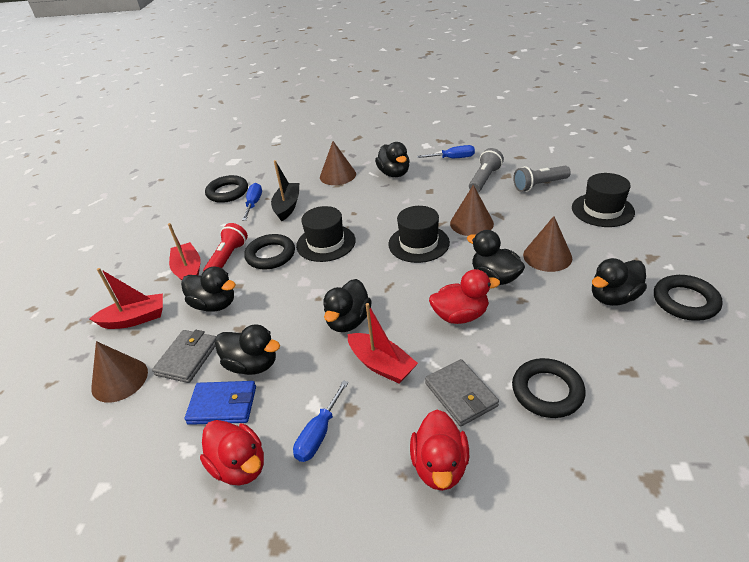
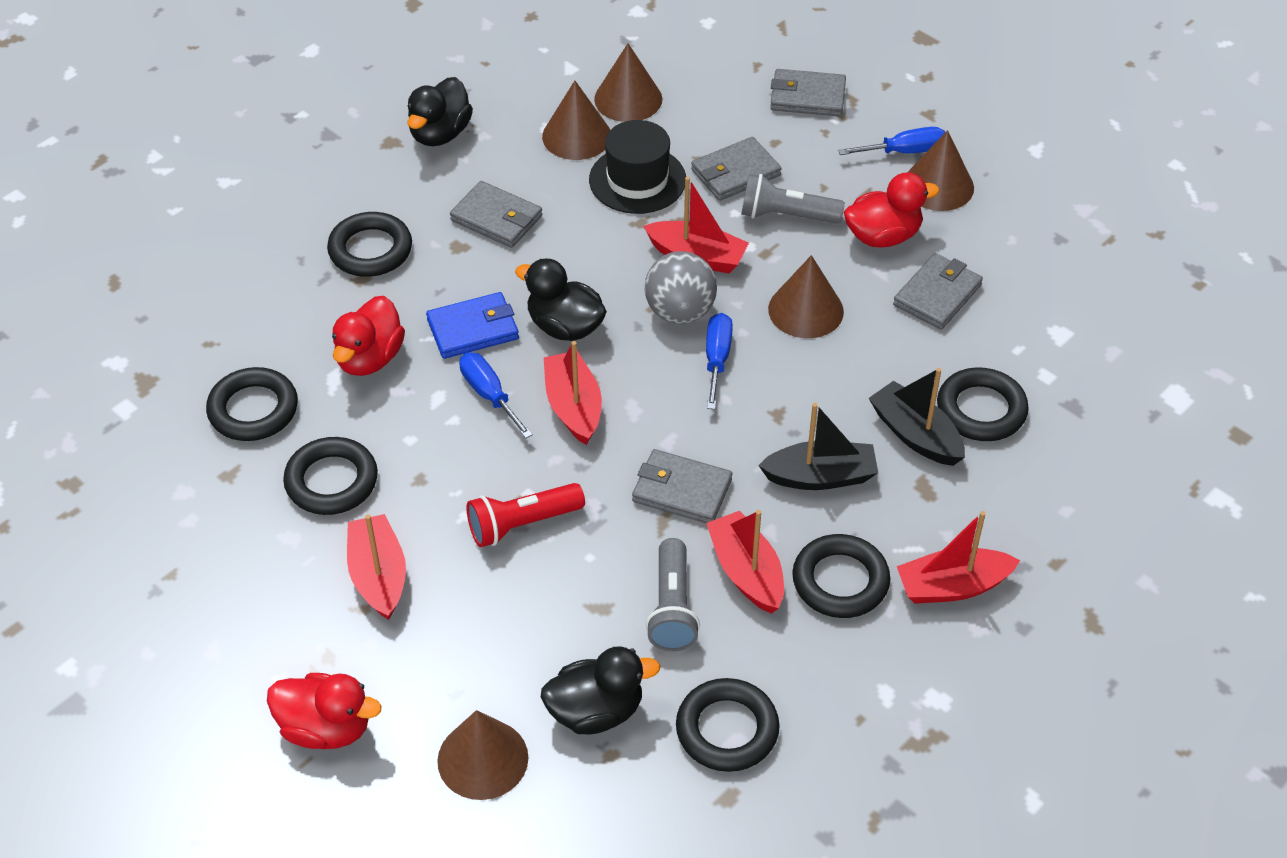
black boat: [271,160,299,221] = 1 -> [758,403,878,490] [869,368,965,466] = 2
black duck: [181,266,236,312] [215,325,280,375] [323,279,372,332] [375,142,410,177] [467,230,525,285] [592,258,647,306] = 6 -> [407,77,473,146] [515,258,607,341] [541,646,660,734] = 3
black hat: [296,206,356,262] [388,206,450,263] [572,173,635,227] = 3 -> [589,120,686,214] = 1
black ring: [205,175,248,203] [244,234,295,270] [512,358,586,418] [654,275,723,321] = 4 -> [206,367,298,441] [283,437,378,515] [327,212,412,277] [676,678,780,772] [792,534,890,618] [937,367,1029,441] = 6
brown cone: [91,341,148,403] [320,141,356,185] [450,185,494,236] [523,216,572,272] = 4 -> [437,710,528,800] [542,81,610,160] [594,43,662,122] [768,255,844,338] [908,130,974,211] = 5
grey ball: none = 0 -> [644,251,717,324] = 1
grey wallet: [152,330,216,383] [425,359,499,427] = 2 -> [450,181,542,248] [632,449,732,523] [691,137,781,201] [770,69,846,116] [893,253,983,330] = 5
red boat: [89,268,163,329] [168,223,201,280] [348,303,418,384] = 3 -> [347,514,406,620] [543,341,602,445] [644,177,749,273] [706,510,784,614] [897,511,1020,604] = 5

